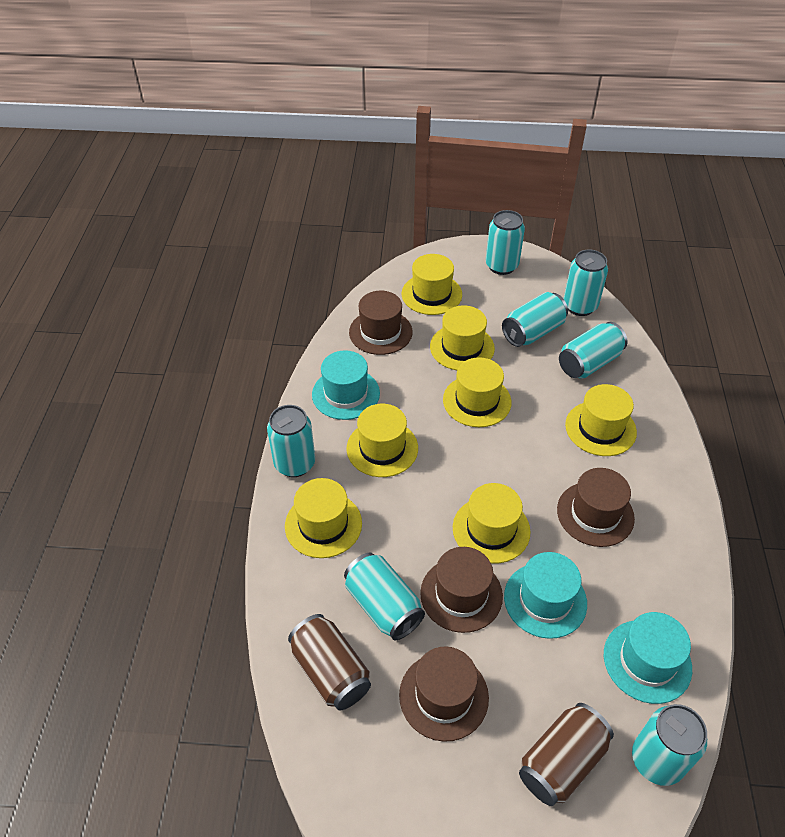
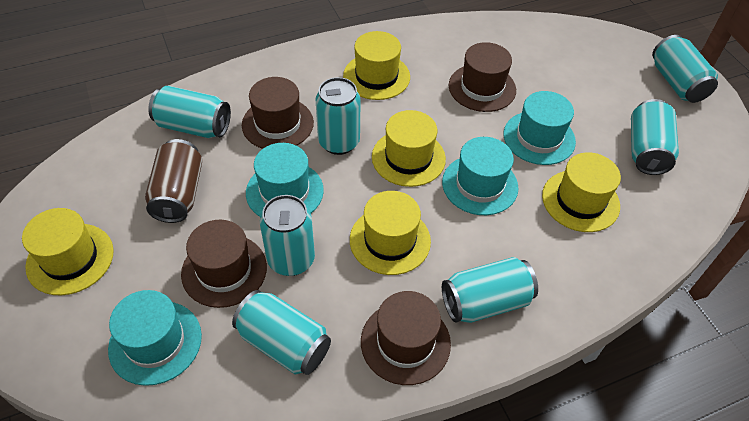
brown can: [288,614,371,710] [519,703,614,806] = 2 -> [145,139,202,223] = 1
turquoise hat: [312,350,380,420] [504,552,587,639] [604,612,692,704] = 3 -> [108,290,202,386] [246,143,324,217] [442,137,519,215] [503,91,576,165] = 4
yellow hat: [285,478,362,558] [347,404,418,477] [402,254,462,315] [430,305,495,370] [443,357,512,427] [453,483,531,564] [565,384,637,456] = 7 -> [22,208,114,295] [343,31,410,100] [350,191,431,275] [372,110,446,187] [542,152,621,232] = 5

